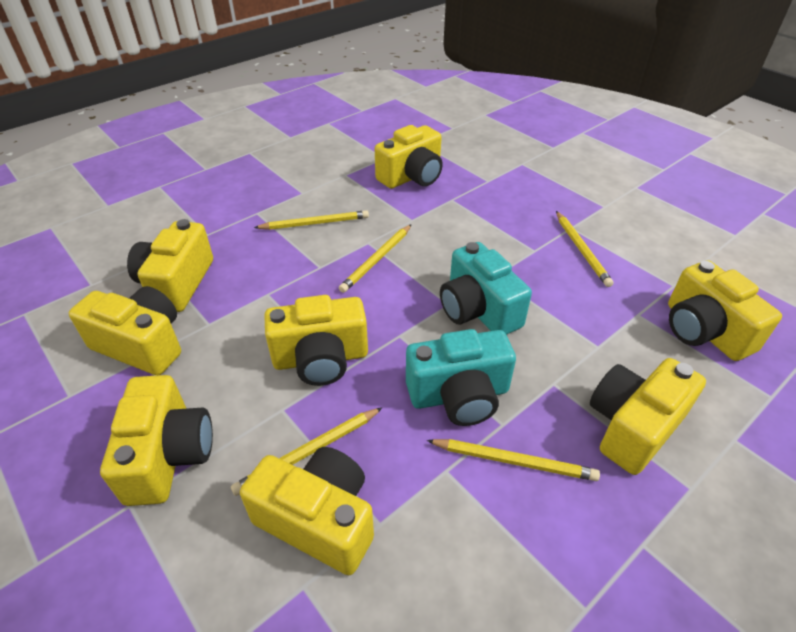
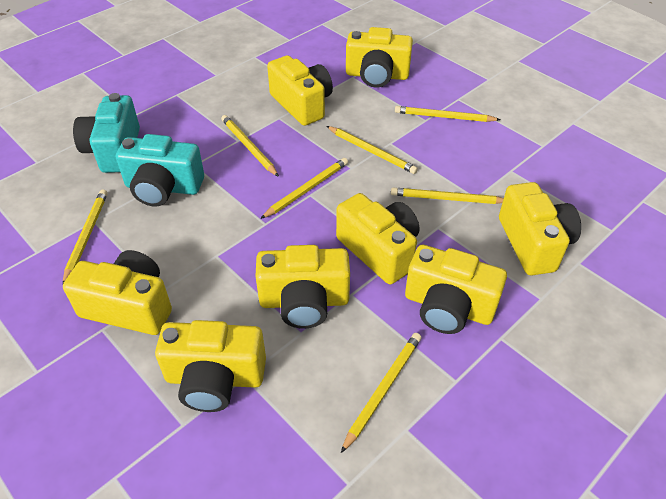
yellow pencil: [231,408,382,496] [254,210,369,230] [339,224,412,293] [427,439,600,481] [556,211,614,287] = 5 -> [63,189,108,283] [221,115,279,177] [260,158,348,219] [327,126,418,174] [341,333,422,453] [391,188,504,204] [395,106,501,122] = 7

